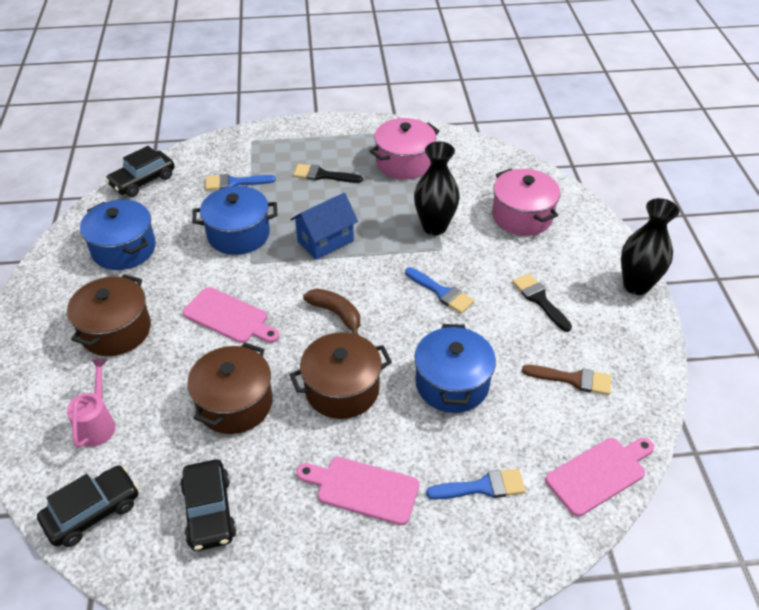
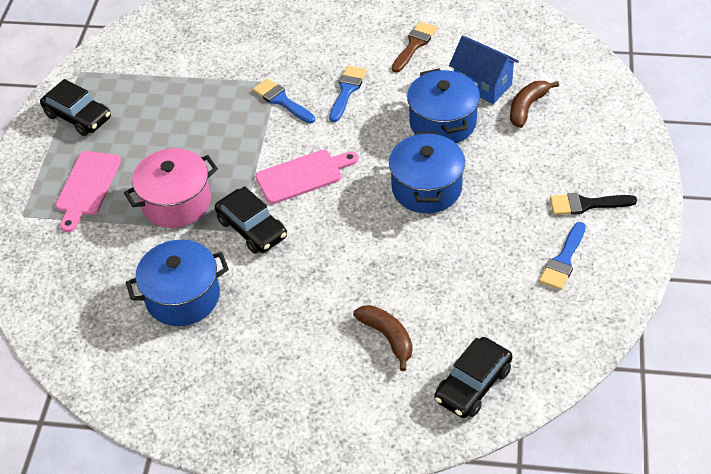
black brush: [293,164,363,183] [512,273,572,332] = 2 -> [550,193,637,215] = 1
black vase: [414,141,460,235] [621,198,679,295] = 2 -> none = 0
brown banana: [303,289,360,335] = 1 -> [353,305,412,371] [510,81,559,128] = 2
brown pot: [67,274,151,356] [187,342,273,434] [289,332,392,419] = 3 -> none = 0
pink cutting board: [183,287,280,343] [297,457,420,525] [545,438,654,516] = 3 -> [56,151,121,232] [256,150,358,204] = 2
pink pot: [370,118,440,179] [492,169,560,236] = 2 -> [124,148,218,228] = 1
pink watering can: [67,359,116,448] = 1 -> none = 0

